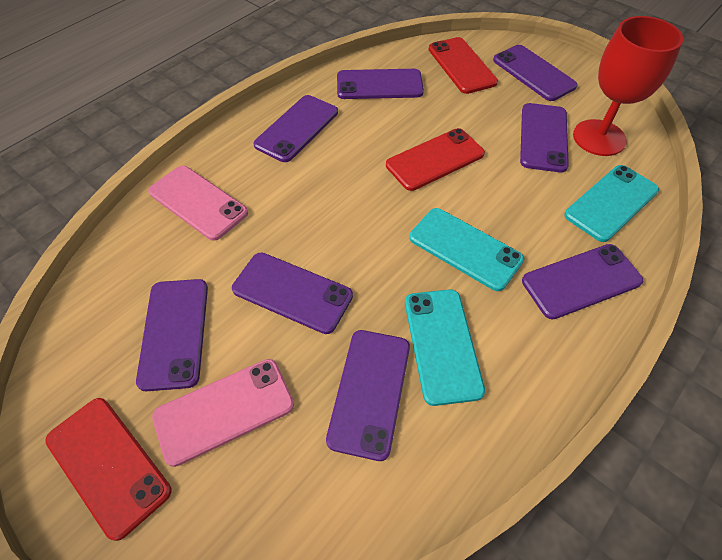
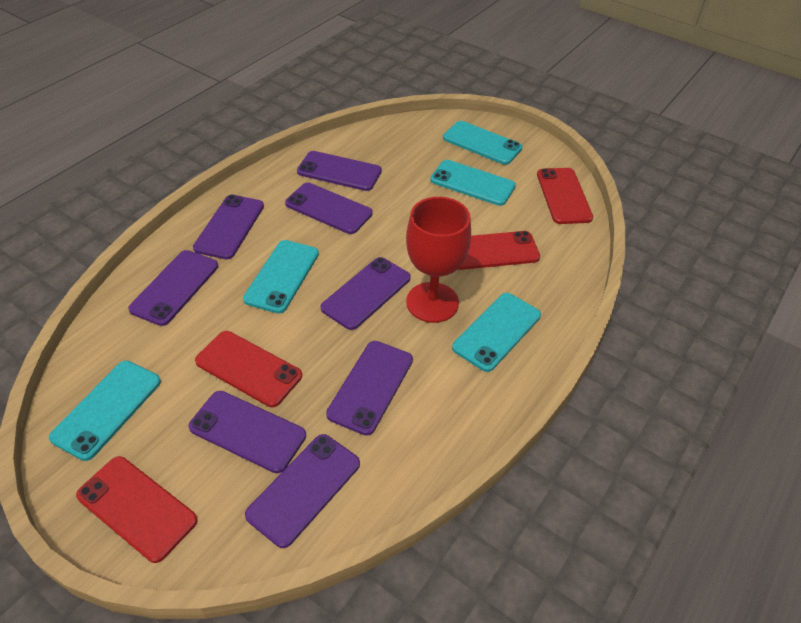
pink phone: [148,166,248,241] [152,359,294,467] = 2 -> none = 0
red phone: [45,398,171,541] [386,128,485,191] [428,37,498,94] = 3 -> [76,456,198,563] [195,331,302,407] [457,231,540,270] [537,168,593,224] = 4
turquoise phone: [405,289,485,406] [409,208,524,291] [564,165,659,242] = 3 -> [49,361,161,461] [243,240,319,313] [430,160,516,206] [443,121,522,165] [452,293,541,372] = 5

